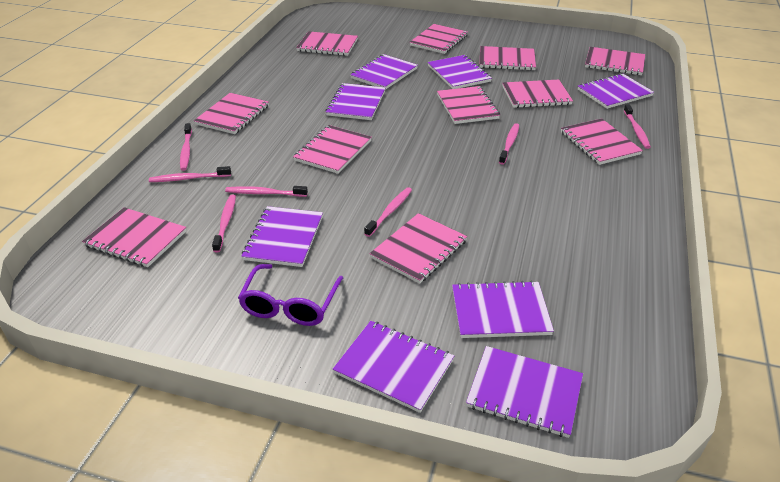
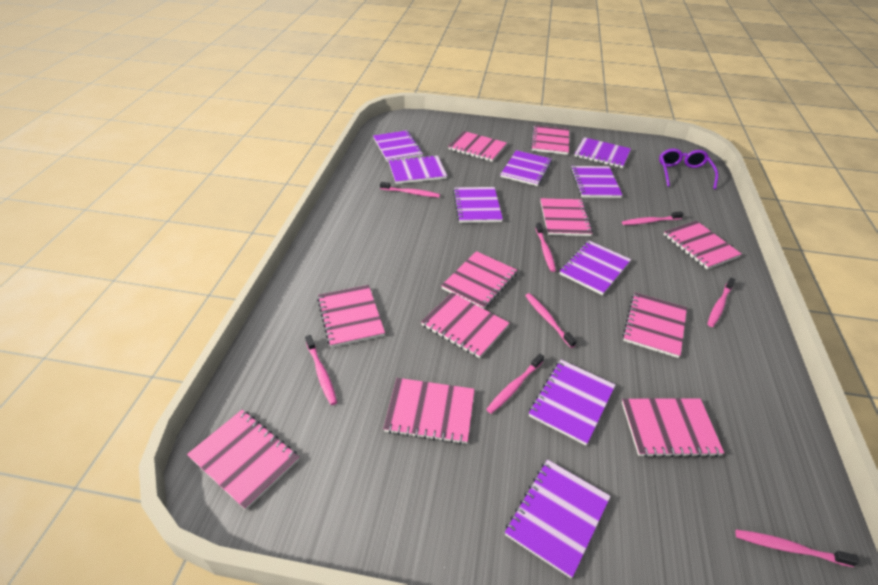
pink toothbrush: [149,166,231,182] [180,123,192,171] [212,195,236,253] [225,186,308,197] [364,187,412,237] [499,123,519,165] [624,104,651,149] = 7 -> [305,335,337,405] [380,182,440,198] [486,353,544,414] [525,293,577,348] [536,223,556,272] [622,211,684,225] [708,278,735,327] [735,530,859,567] = 8
purple notebook: [241,206,323,267] [325,83,385,120] [333,321,454,413] [350,54,418,90] [428,55,492,89] [452,280,554,338] [466,346,583,438] [578,73,654,109] = 8 -> [373,130,423,162] [388,155,447,184] [453,187,503,223] [500,150,552,186] [505,460,611,578] [529,360,615,445] [559,241,631,295] [571,166,622,198] [575,137,631,168] = 9

